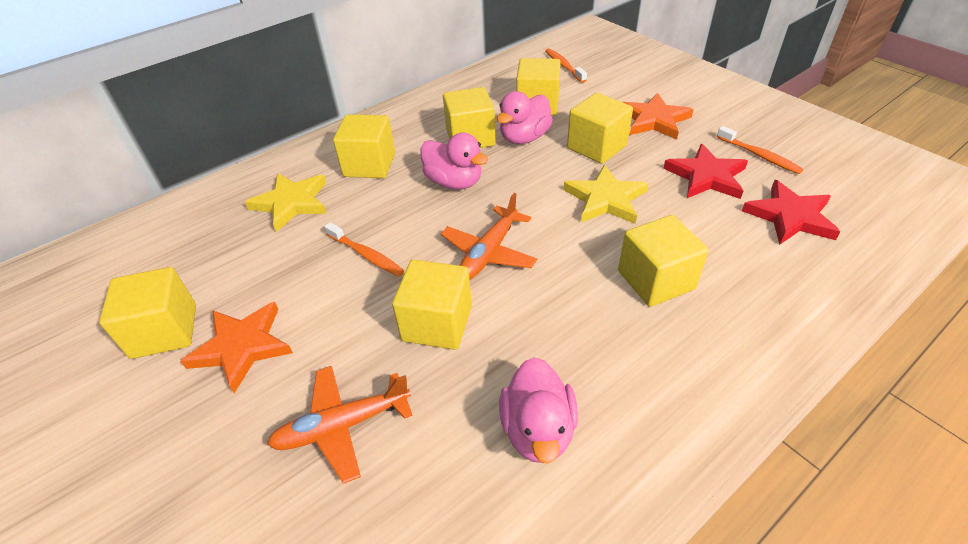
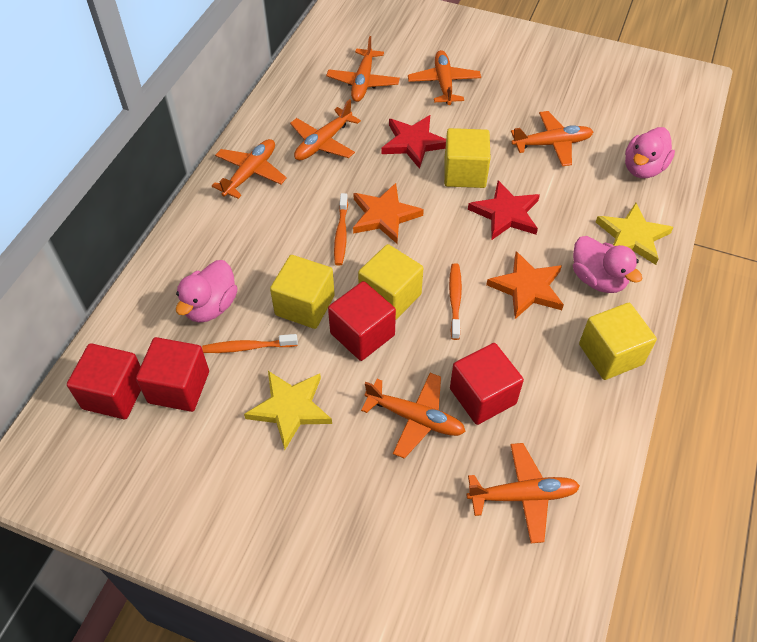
orange plane: [267,366,413,484] [441,193,537,280] = 2 -> [212,139,287,199] [290,99,361,160] [326,36,400,102] [361,373,466,459] [408,50,481,105] [467,443,580,543] [511,111,593,166] = 7
red cube: none = 0 -> [67,343,141,419] [136,337,209,412] [328,281,396,361] [450,343,524,425] = 4
yellow cube: [99,267,196,359] [333,114,395,178] [392,260,472,350] [443,87,495,148] [516,58,561,115] [567,93,633,164] [618,215,709,307] = 7 -> [270,255,335,329] [358,244,423,319] [444,128,491,188] [579,303,657,380] = 4

